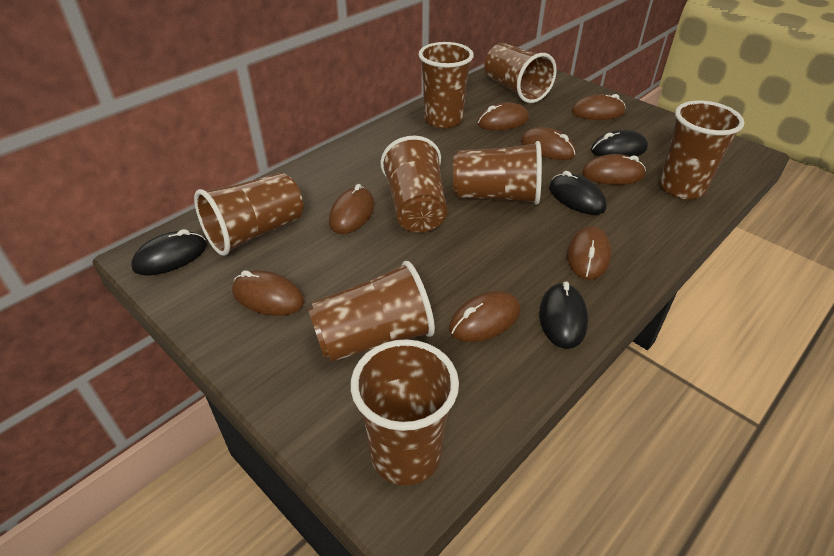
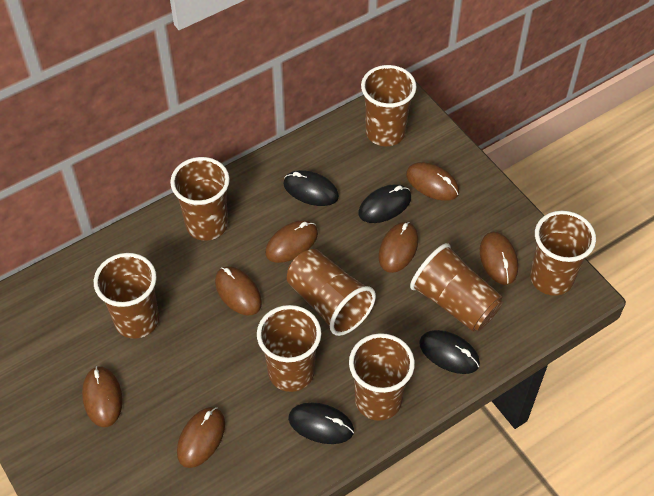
brown mouse: [232,270,304,316] [329,184,375,234] [449,291,520,342] [477,102,529,130] [521,127,576,160] [567,226,612,280] [571,94,626,120] [582,154,646,185] = 8 -> [82,366,123,427] [177,407,225,468] [215,267,262,315] [265,220,318,263] [378,222,418,273] [406,162,459,201] [480,232,518,285] = 7

